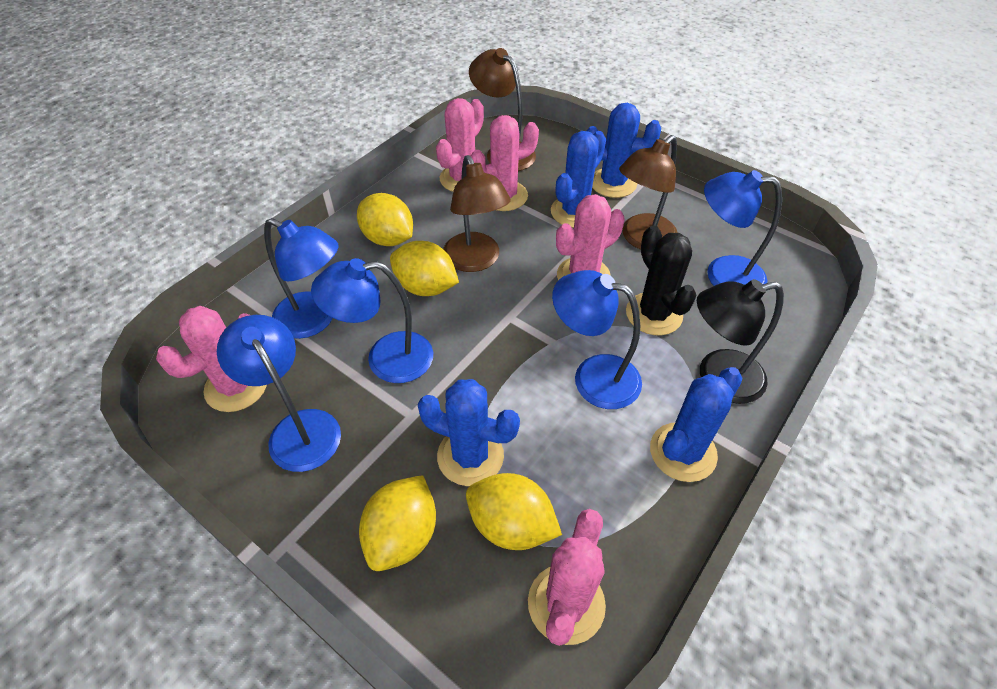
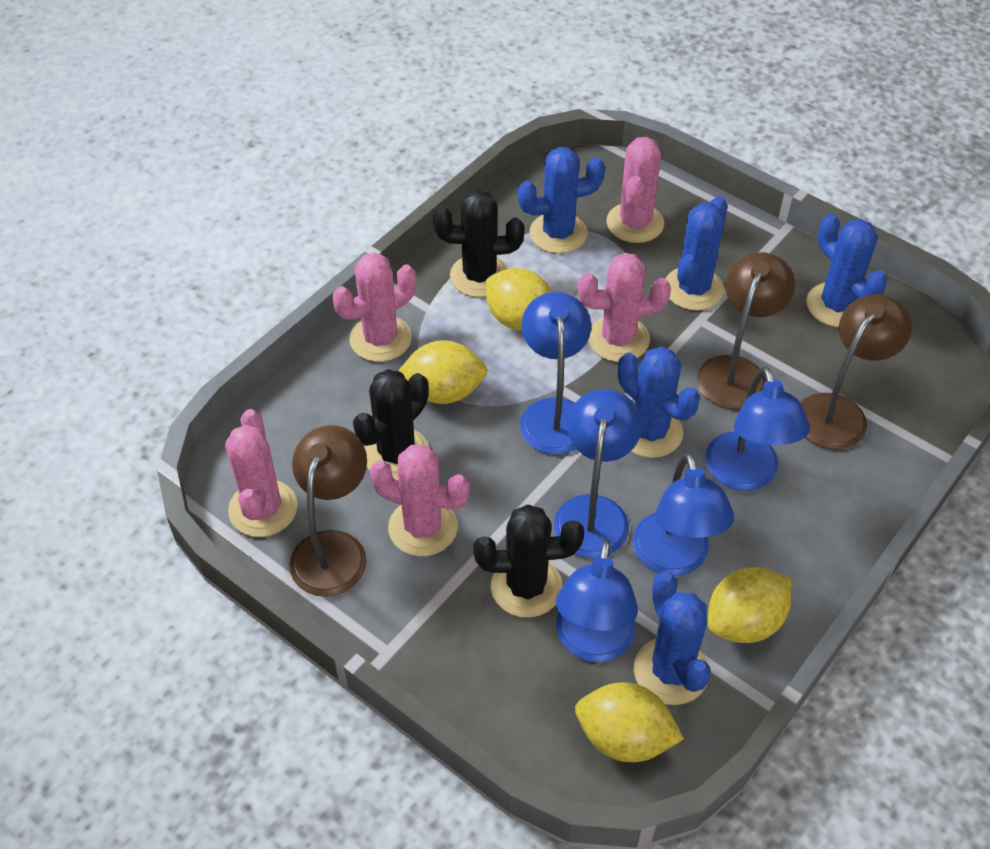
black cactus: [626,225,697,335] = 1 -> [353,369,430,481] [433,189,524,297] [473,504,584,618] = 3
black lamp: [697,279,784,404] = 1 -> none = 0
blue cactus: [417,379,520,486] [551,131,606,228] [587,103,661,198] [650,367,743,482] = 4 -> [518,147,605,254] [618,346,700,458] [634,572,711,705] [666,196,728,311] [806,214,888,327] = 5

